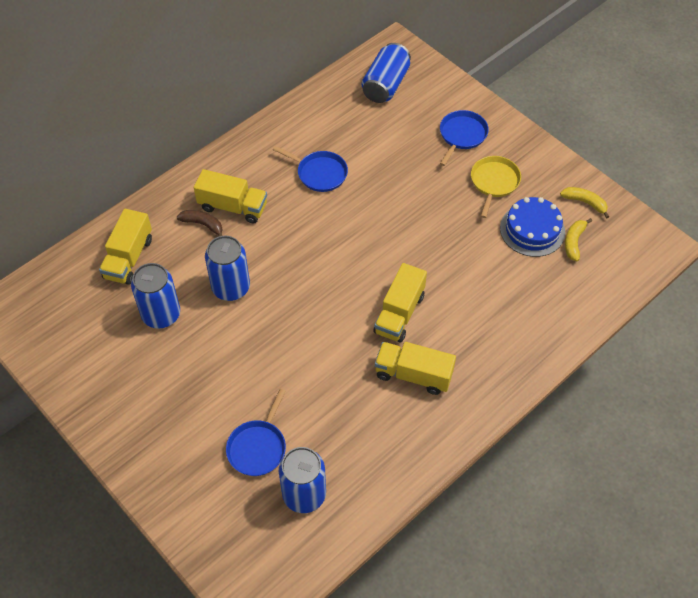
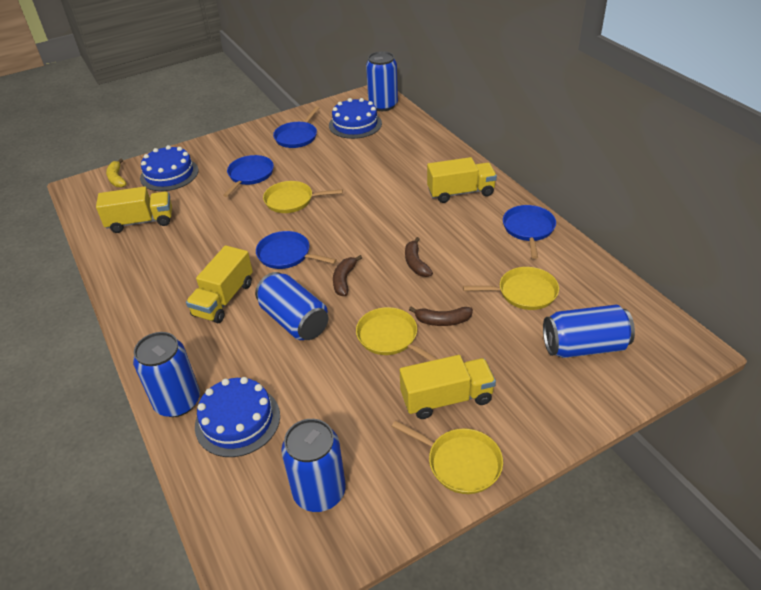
blue cake: [500,197,565,257] = 1 -> [140,145,198,191] [195,377,280,457] [329,98,382,139] = 3
blue can: [131,263,180,329] [205,236,250,301] [279,447,326,513] [362,43,411,103] = 4 -> [133,332,200,417] [255,272,328,340] [281,419,346,512] [366,51,398,111] [543,305,635,358] = 5
blue pan: [226,389,286,476] [272,146,348,192] [440,110,489,166] = 3 -> [223,155,274,197] [256,231,337,269] [273,106,319,148] [503,205,556,259] = 4
brown banana: [177,210,223,236] = 1 -> [333,255,362,296] [405,237,433,277] [409,307,473,326] = 3
yellow banana: [560,187,610,219] [565,218,592,261] = 2 -> [106,159,127,188] = 1
yellow pan: [471,156,521,218] = 1 -> [263,181,343,213] [356,307,438,361] [392,420,503,494] [463,267,559,310] = 4

